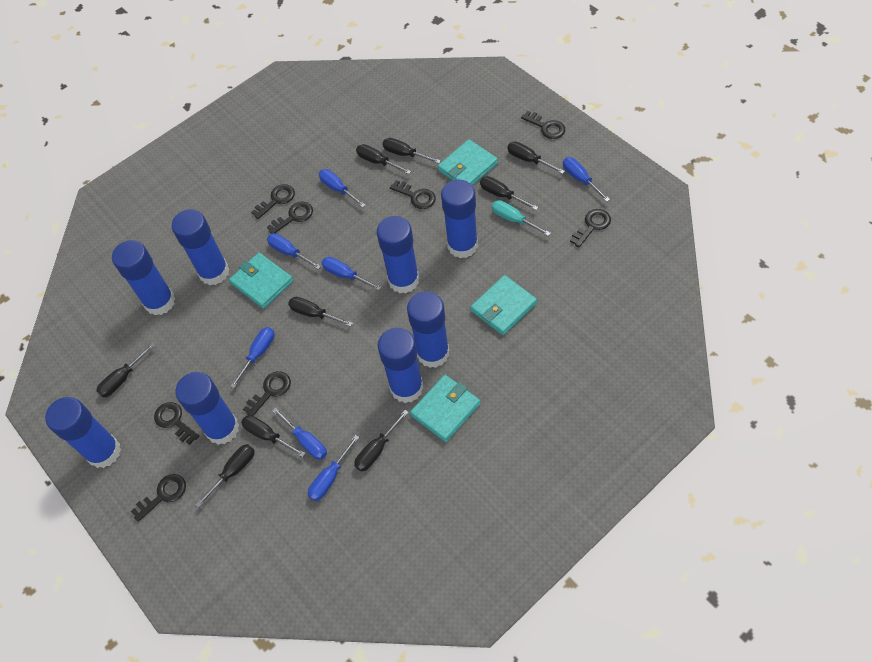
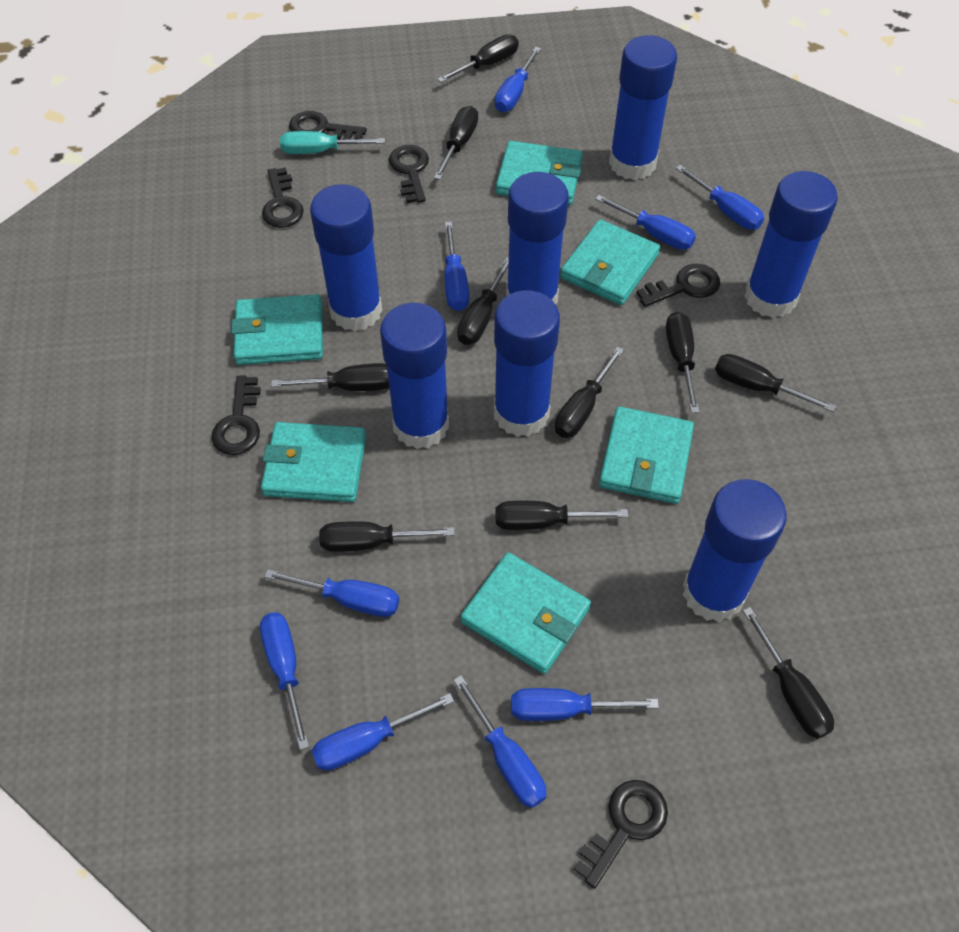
black key: [131,474,186,522] [154,402,199,445] [243,371,291,416] [251,184,295,219] [267,201,313,234] [390,180,436,209] [521,111,565,139] [570,209,611,247] = 8 -> [211,375,261,455] [262,168,304,228] [289,111,367,139] [389,145,429,203] [574,780,668,889] [636,264,720,307] = 6
black screwdriver: [96,343,155,398] [195,444,255,508] [241,415,306,457] [288,297,353,327] [354,410,409,472] [356,144,411,174] [382,138,441,164] [480,176,538,210] [507,141,565,174] = 9 -> [271,363,389,391] [319,521,455,552] [434,106,478,180] [437,34,519,83] [457,257,509,345] [495,501,628,530] [555,346,624,438] [666,312,699,413] [715,354,836,412] [743,607,834,739] = 10
blue glue stick: [45,397,121,468] [112,240,175,315] [172,209,229,285] [175,372,239,445] [377,216,419,294] [378,328,424,403] [407,291,449,368] [441,180,478,258] = 8 -> [310,184,382,331] [380,303,449,449] [494,290,560,437] [506,172,569,304] [609,35,677,180] [683,479,787,622] [744,171,838,318] = 7
blue screwdriver: [230,327,275,388] [267,233,321,269] [272,408,327,460] [308,435,359,501] [319,169,366,208] [322,257,382,291] [563,157,610,202] = 7 -> [260,612,309,750] [264,569,399,617] [311,693,454,771] [445,222,469,311] [454,675,546,808] [495,47,541,112] [511,688,659,721] [595,195,696,250] [676,165,764,230] = 9
turquoise wallet: [229,253,293,309] [410,375,480,442] [438,139,498,186] [470,275,537,335] = 4 -> [231,294,323,365] [261,422,366,502] [461,552,591,674] [496,141,582,205] [560,219,660,305] [599,406,694,504] = 6

